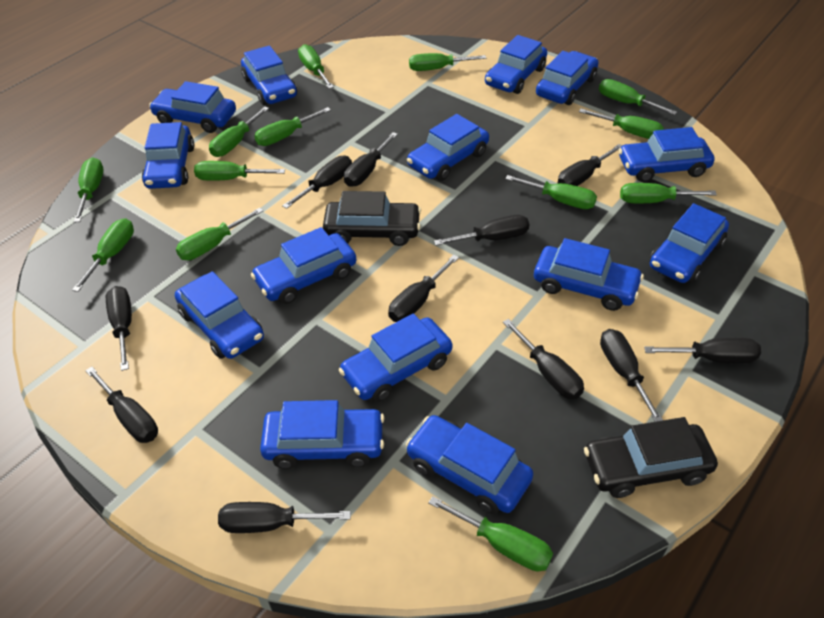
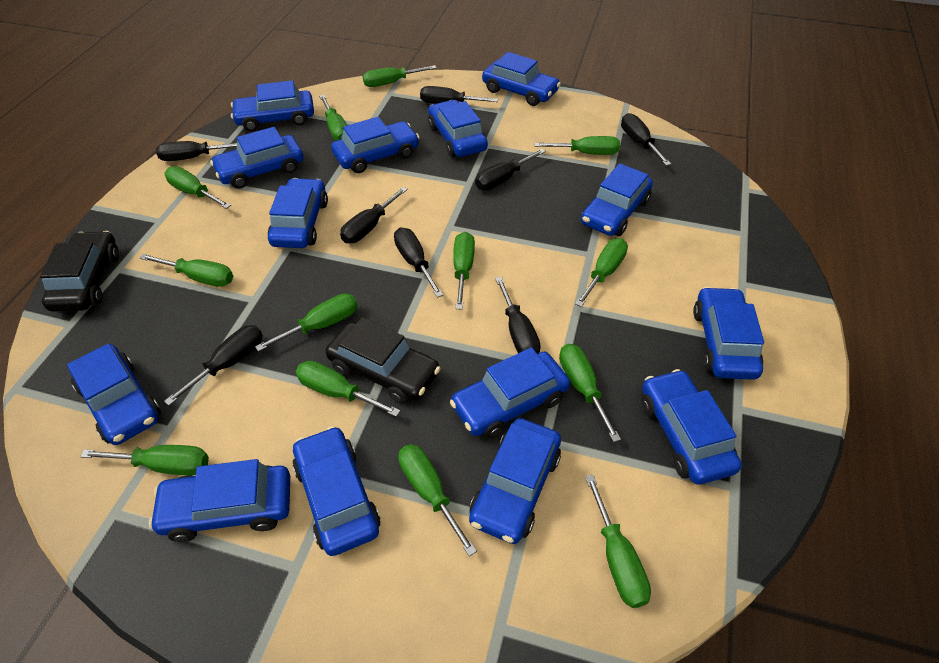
black screwdriver: [85,367,158,443] [106,286,132,371] [218,502,351,533] [282,156,352,209] [344,132,398,187] [388,255,459,322] [434,215,529,246] [503,319,584,399] [558,144,622,186] [600,329,663,422] [644,337,761,363] = 11 -> [156,141,237,161] [164,325,263,406] [340,187,408,243] [394,228,443,298] [420,86,498,104] [475,149,546,190] [495,277,541,354] [621,113,671,166] = 8

